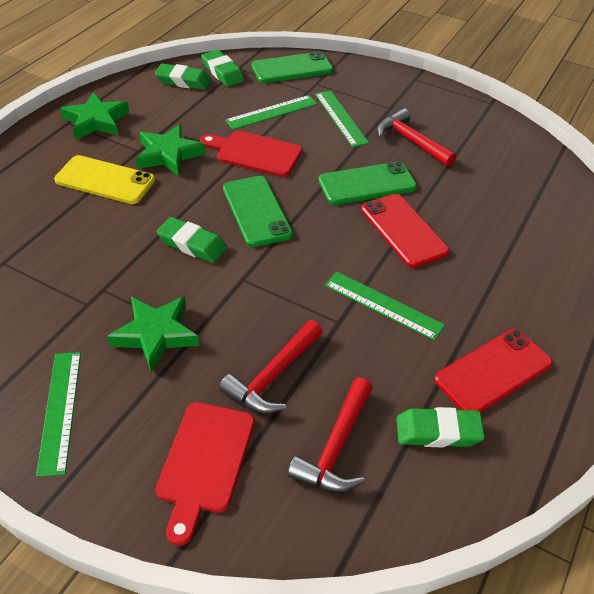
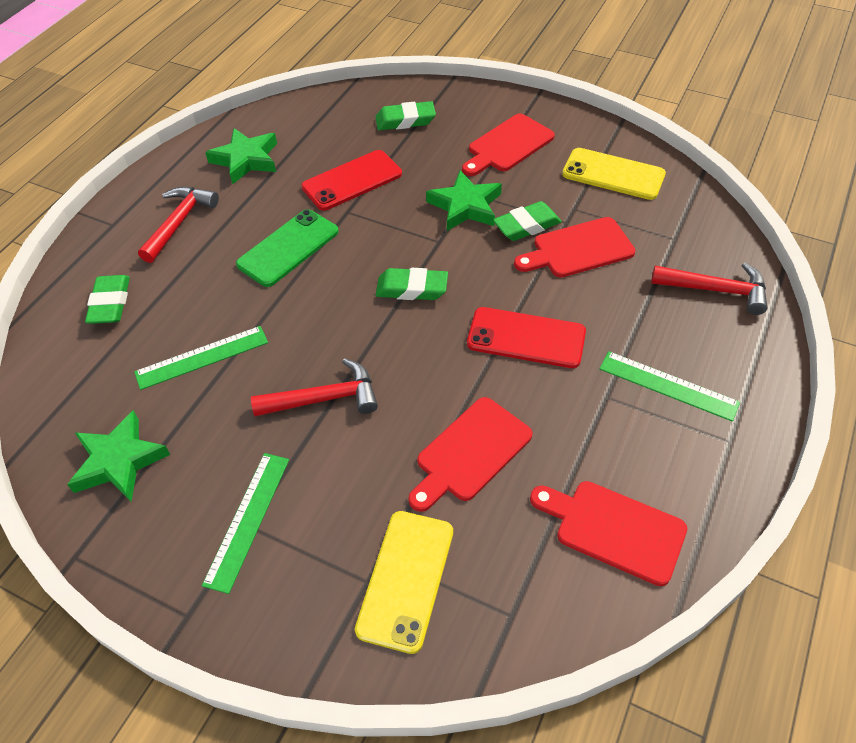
green phone: [223,176,293,247] [251,51,333,83] [318,161,417,205] = 3 -> [236,209,339,287] = 1
green ruler: [36,352,81,477] [225,95,317,130] [315,91,369,147] [325,272,445,340] = 4 -> [134,326,268,390] [202,453,289,594] [599,351,740,422] = 3
red cutting board: [156,402,255,546] [200,131,302,177] = 2 -> [408,397,533,512] [462,114,555,176] [514,217,635,278] [530,481,687,586] = 4
yellow phone: [54,155,155,204] = 1 -> [355,511,453,654] [562,148,666,200] = 2

